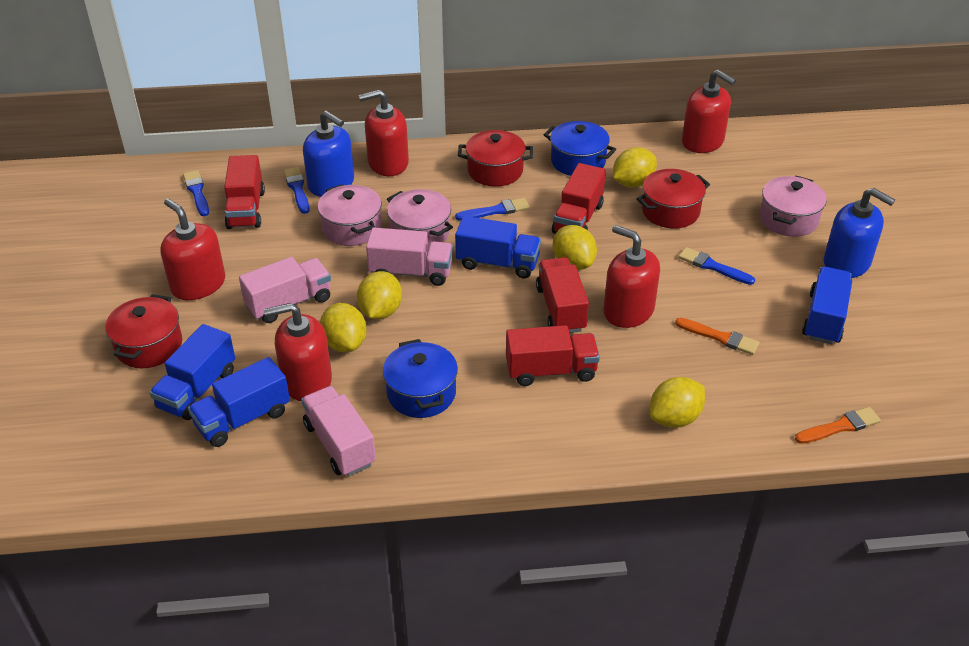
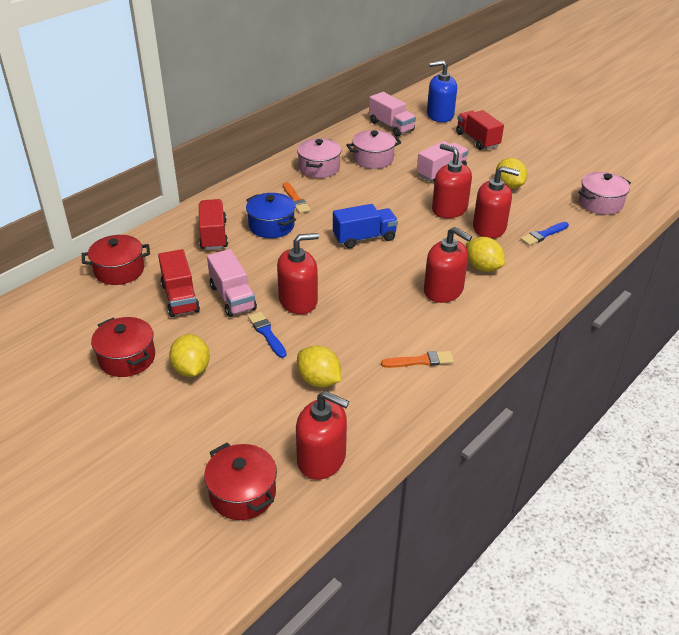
blue brush: [183,170,209,216] [284,167,310,214] [455,198,530,221] [678,247,755,285] = 4 -> [248,312,287,358] [520,222,569,246] = 2
blue pot: [383,339,458,418] [544,121,616,176] = 2 -> [246,193,296,238] = 1
blue soap dispenser: [303,110,354,197] [824,188,895,278] = 2 -> [427,60,457,122] = 1
blue truck: [150,324,235,420] [188,357,290,447] [455,216,541,278] [802,267,852,344] = 4 -> [333,204,398,249] = 1
red truck: [224,155,265,229] [506,325,600,386] [536,257,589,333] [552,163,606,234] = 4 -> [158,249,200,317] [199,199,228,250] [456,110,504,150] = 3
yellow lemon: [320,303,367,352] [357,271,402,319] [553,225,597,270] [613,147,657,188] [650,377,705,428] = 5 -> [169,334,210,377] [297,345,341,387] [466,237,505,272] [496,158,527,189] = 4

